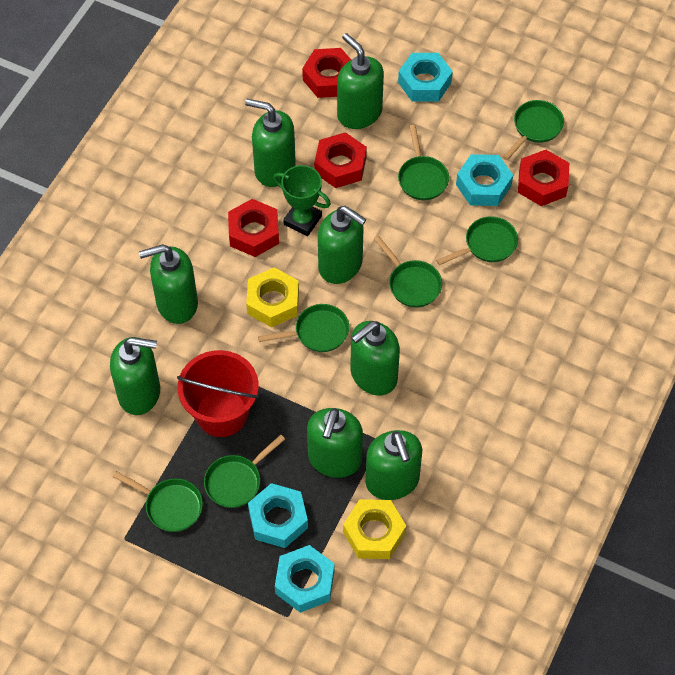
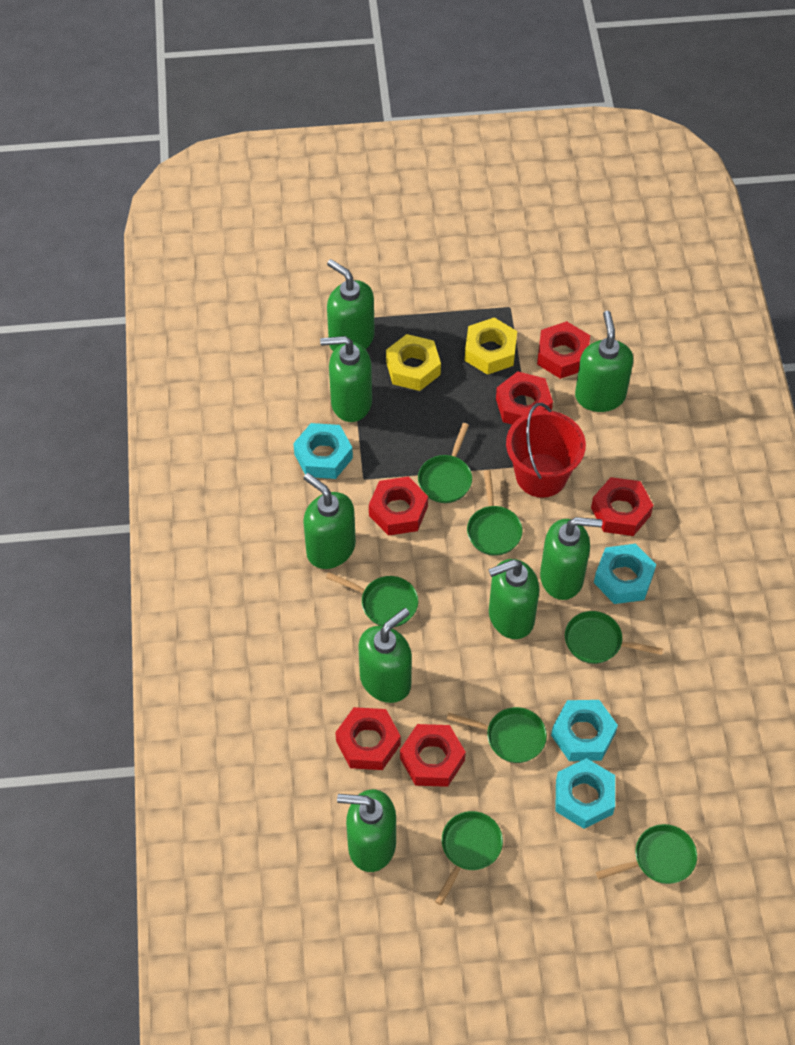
green trophy: [273,165,331,236] = 1 -> none = 0
red nut: [228,199,279,257] [302,48,351,98] [314,132,367,188] [518,150,569,206] = 4 -> [335,707,401,770] [369,476,428,536] [400,724,466,787] [496,371,553,424] [537,321,590,379] [591,477,653,536] = 6

